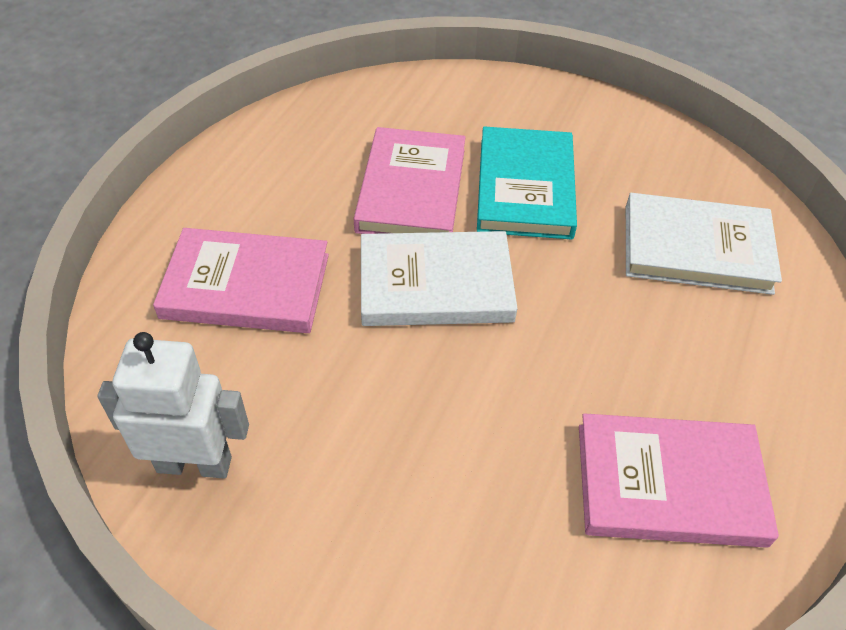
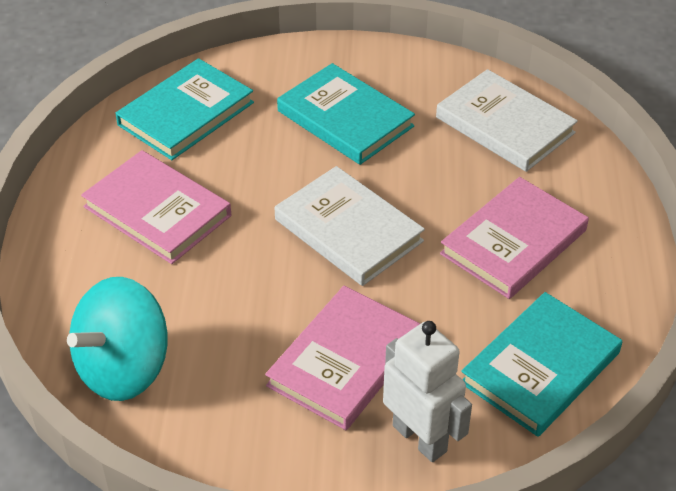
turquoise book: [477,127,577,239] = 1 -> [115,58,254,160] [277,63,415,165] [461,292,622,437] = 3
turquoise spinning top: none = 0 -> [67,277,167,401] = 1

